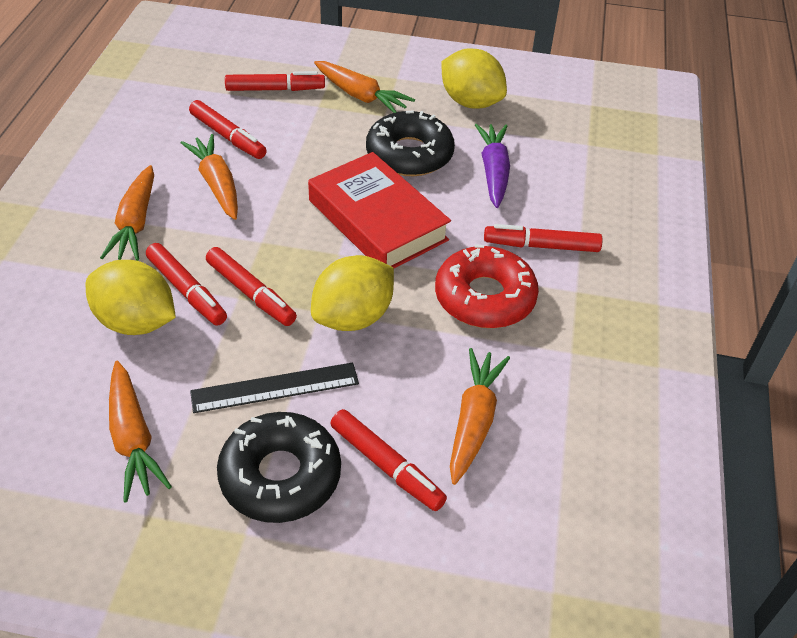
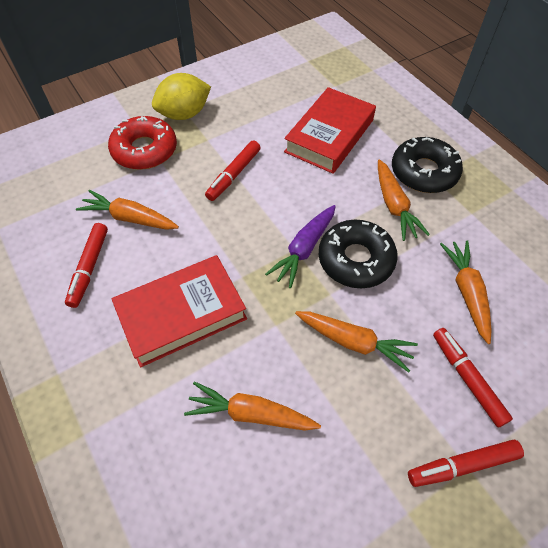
black ruler: [190,362,359,413] = 1 -> none = 0
red book: [308,152,451,268] = 1 -> [112,255,247,367] [284,87,376,174] = 2
red marker: [146,243,227,326] [189,100,267,159] [206,247,297,326] [225,71,325,91] [330,409,447,511] [484,224,603,252] = 6 -> [65,223,108,308] [205,140,261,201] [408,440,524,487] [433,328,513,427] = 4
yellow lemon: [86,260,176,335] [311,255,394,331] [441,48,507,109] = 3 -> [152,73,211,120] = 1

